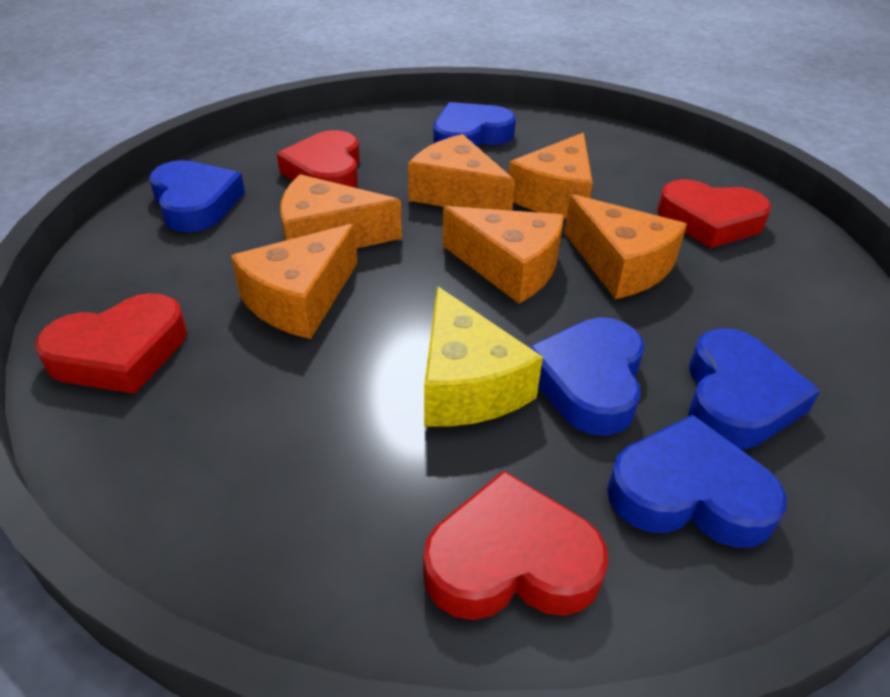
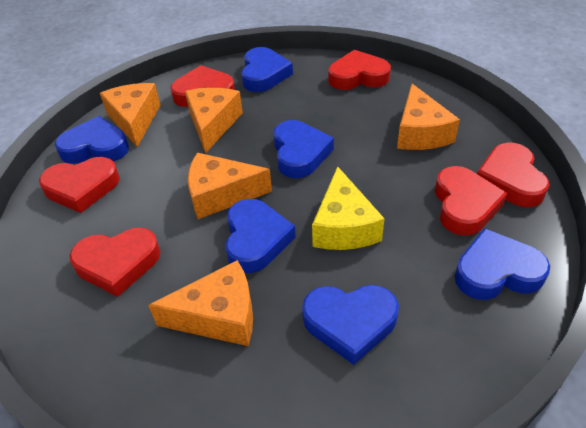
blue heart: [149,160,245,232] [433,102,516,148] [529,317,645,436] [607,415,787,548] [688,328,820,450] = 5 -> [55,116,129,164] [225,199,296,273] [241,47,293,92] [273,120,334,178] [302,285,399,365] [454,228,550,300] = 6
orange cheese: [231,224,357,339] [280,174,402,249] [408,134,515,211] [442,206,564,303] [509,133,593,218] [564,194,687,299] = 6 -> [100,83,161,147] [148,260,253,346] [185,88,243,153] [188,153,272,219] [397,84,460,150] = 5
red heart: [35,293,187,394] [277,130,360,188] [423,471,608,620] [657,179,772,248] = 4 -> [39,157,120,213] [69,228,161,297] [170,65,235,107] [328,50,391,90] [435,166,508,236] [477,143,550,207] = 6

